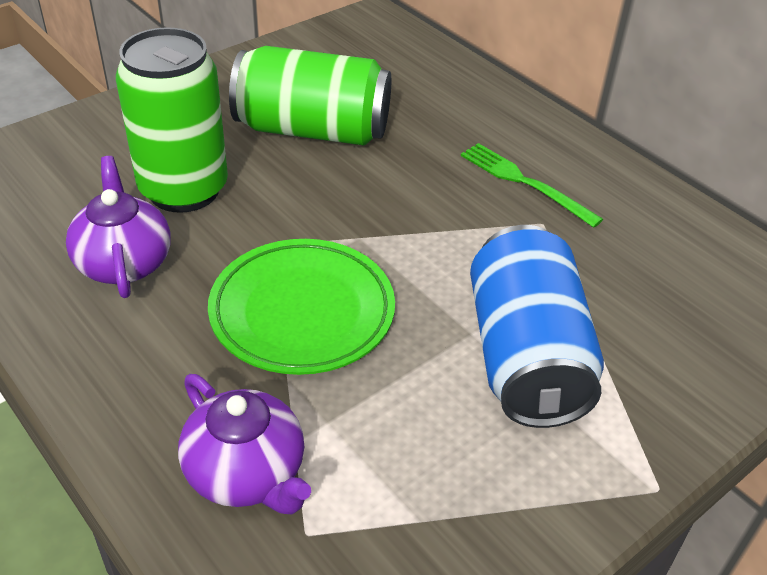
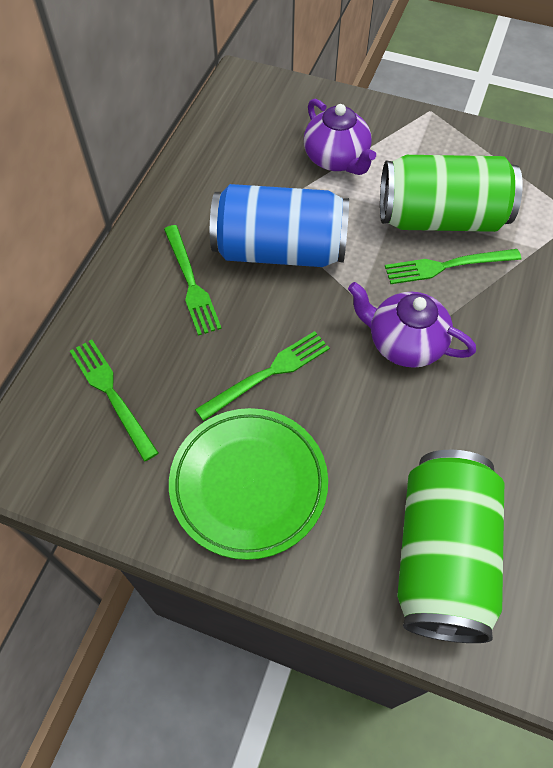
green fork: [461,143,603,228] = 1 -> [70,339,159,462] [164,225,222,336] [195,331,330,421] [385,249,521,284] = 4

